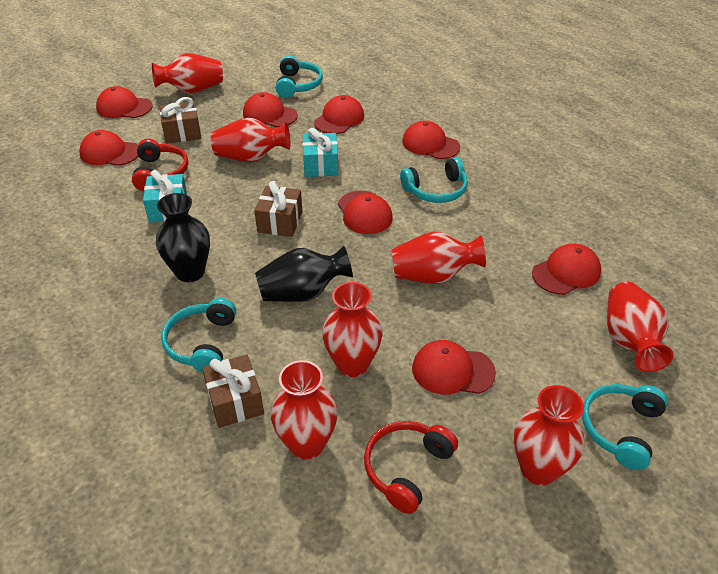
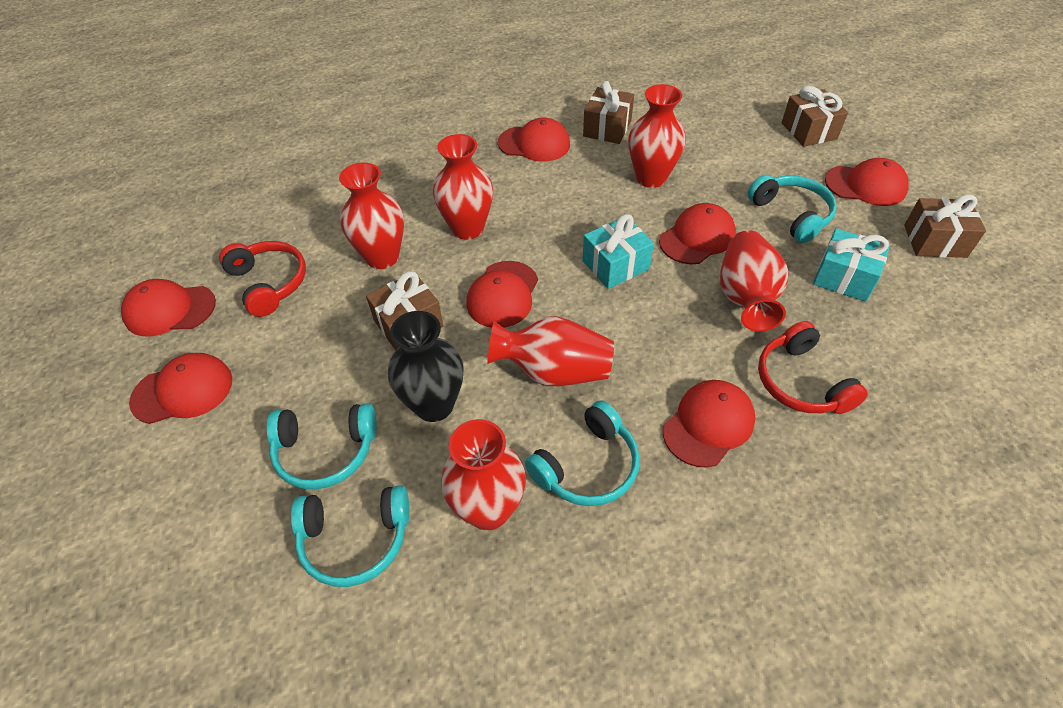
black vase: [156,193,210,282] [255,246,353,302] = 2 -> [388,311,464,422] = 1
brown gift: [160,97,201,144] [202,354,264,428] [254,181,302,237] = 3 -> [366,271,443,351] [583,81,634,144] [782,86,848,147] [904,195,986,258] = 4
red cap: [79,130,138,166] [96,86,153,118] [243,92,298,128] [314,95,364,134] [338,191,393,234] [402,121,460,159] [412,340,496,394] [532,243,601,295] = 8 -> [121,279,216,337] [129,353,232,424] [467,261,538,328] [498,118,570,162] [659,203,736,264] [663,380,756,467] [825,158,909,206] = 7
red vase: [152,53,223,93] [211,117,290,162] [271,360,338,460] [322,282,383,377] [391,231,486,284] [514,385,584,485] [607,282,674,372] = 7 -> [339,163,404,269] [433,134,493,240] [441,419,526,530] [487,316,614,386] [628,84,686,188] [720,230,788,332] = 6

